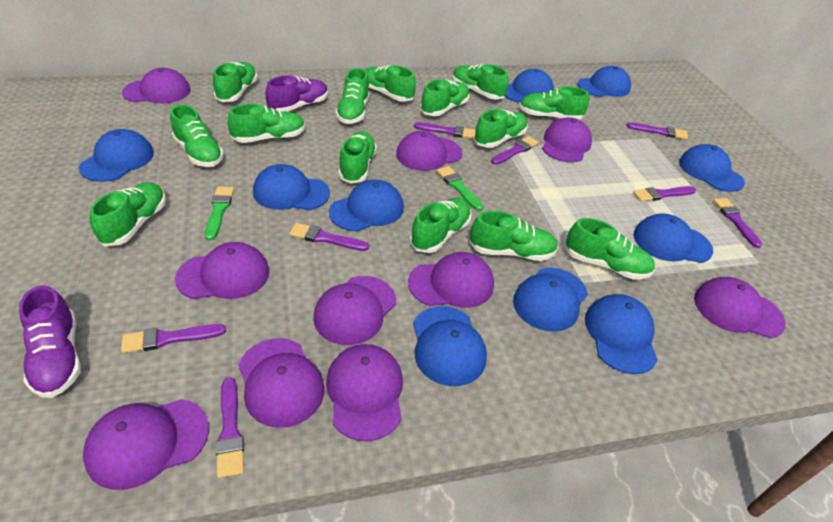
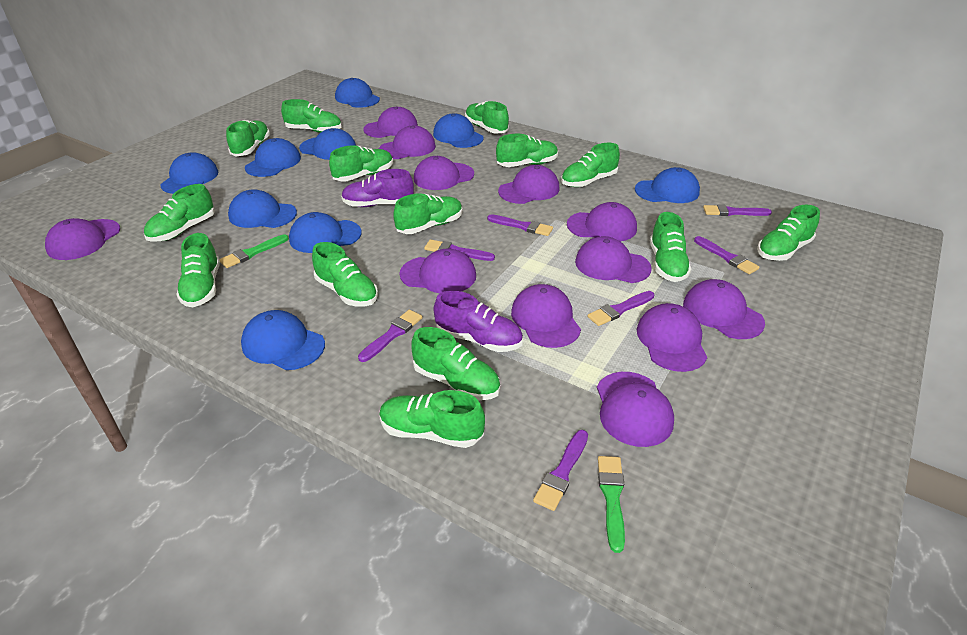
blue cap: [79,129,154,182] [253,164,330,210] [329,179,404,232] [413,306,487,386] [505,69,554,103] [513,268,588,332] [578,66,631,97] [585,294,658,374] [634,213,713,263] [679,144,745,192] = 10 -> [160,152,218,194] [228,189,297,228] [241,310,325,370] [245,138,301,177] [289,212,362,253] [299,128,356,160] [335,78,380,108] [433,113,484,148] [635,167,700,203] = 9
purple brush: [121,324,226,353] [216,377,244,478] [289,223,369,251] [414,122,476,139] [491,136,539,165] [626,122,688,139] [633,186,696,202] [713,198,762,248] = 8 -> [358,310,423,362] [424,239,495,261] [487,214,553,236] [533,430,588,511] [588,291,654,326] [694,236,760,274] [703,204,772,216] = 7
purple cap: [83,399,209,490] [122,68,191,103] [175,242,269,299] [238,338,324,428] [313,276,396,345] [326,344,403,441] [396,131,462,171] [408,252,494,308] [542,117,592,162] [694,277,786,338] = 10 -> [45,218,120,260] [363,107,418,138] [379,125,436,159] [399,249,476,293] [414,156,474,190] [498,165,559,204] [511,284,581,348] [567,202,637,241] [575,236,652,283] [597,372,674,447] [637,303,707,372] [683,279,765,339] = 12

